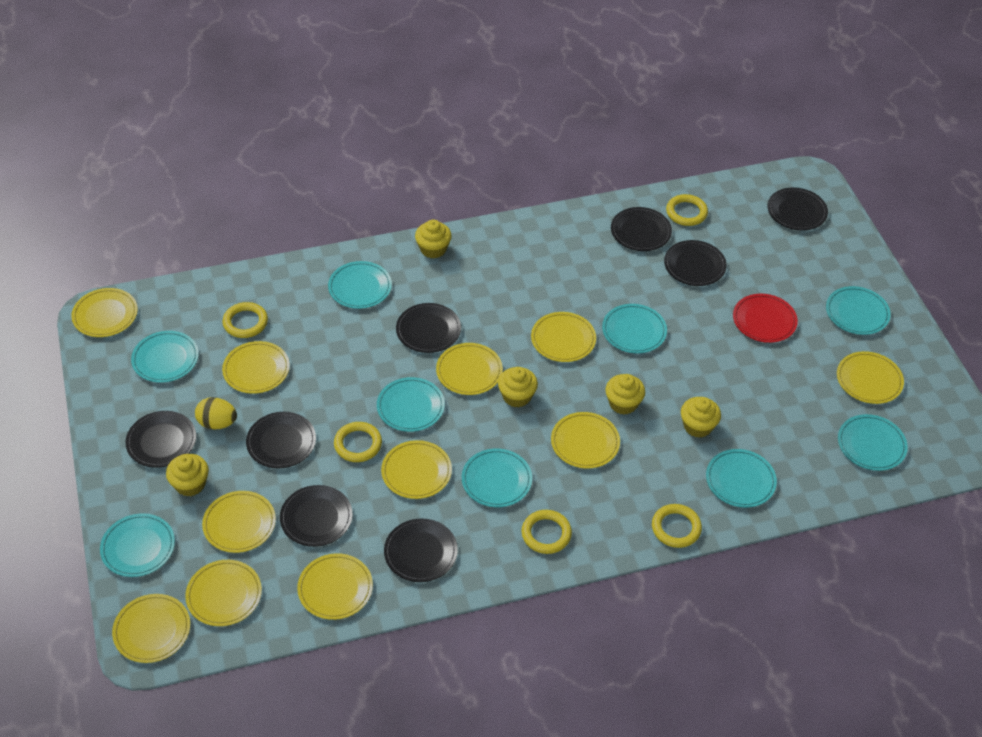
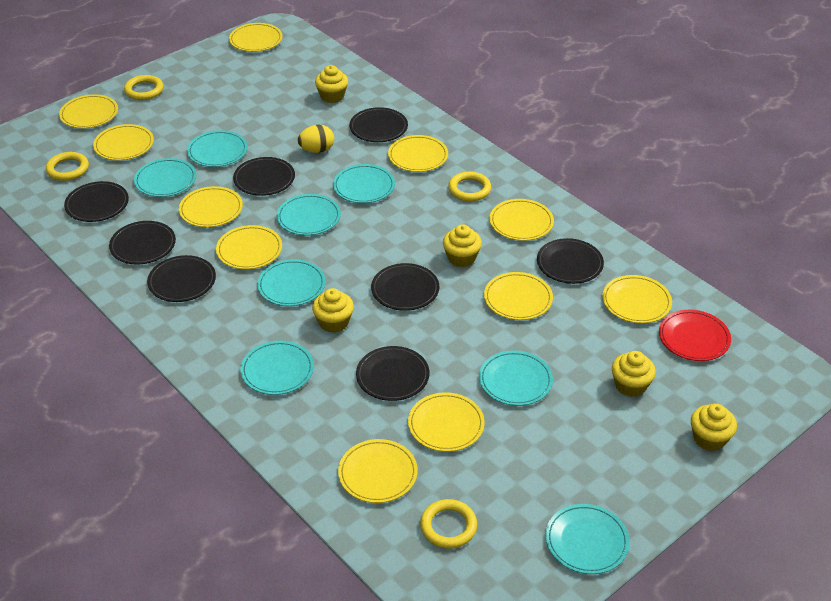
turquoise plate: [100,513,175,577] [131,331,199,383] [328,261,392,309] [377,377,445,432] [462,448,532,507] [602,304,667,354] [706,449,777,508] [826,286,891,335] [838,414,908,471] = 9 -> [134,158,196,197] [187,130,247,167] [241,340,314,395] [257,259,326,306] [277,194,341,235] [333,164,395,203] [479,351,553,406] [546,504,630,574] = 8
yellow ring: [223,302,268,338] [334,422,382,462] [521,510,572,554] [652,504,702,548] [666,194,708,226] = 5 -> [46,152,89,181] [124,75,163,100] [420,499,477,549] [448,172,491,201] = 4

